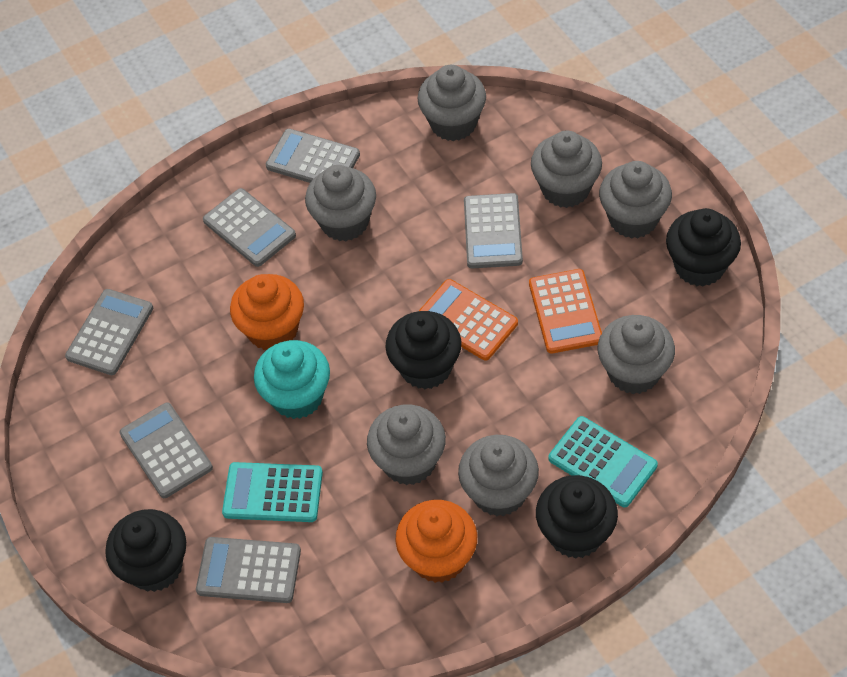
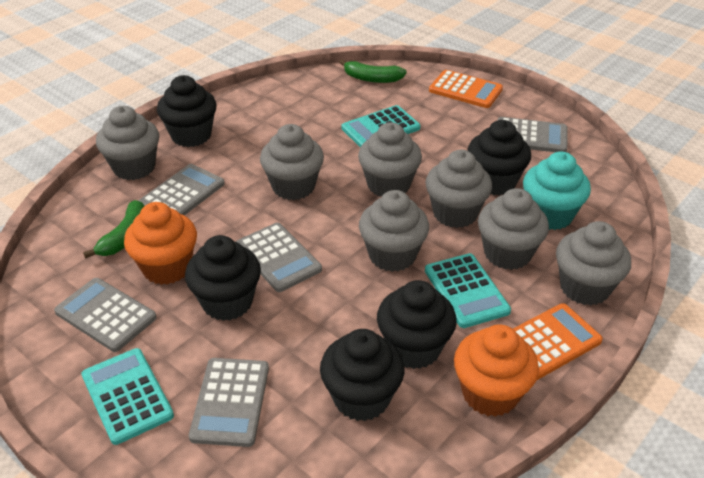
black cupcake: [105,509,186,592] [385,311,462,389] [536,475,618,559] [666,208,741,287] = 4 -> [157,75,217,147] [185,235,261,321] [320,329,405,421] [377,280,457,369] [467,120,531,196] = 5
green banana: none = 0 -> [83,200,144,258] [339,59,407,83] = 2
grey calculator: [65,289,153,375] [119,403,213,498] [196,537,301,603] [203,188,296,267] [266,129,360,183] [464,193,523,268] = 6 -> [54,278,157,352] [139,164,225,216] [189,358,269,447] [236,223,322,292] [497,117,567,152] = 5
turquoise calculator: [222,462,323,522] [549,416,658,507] = 2 -> [81,348,174,445] [342,105,421,147] [425,253,511,328] = 3

